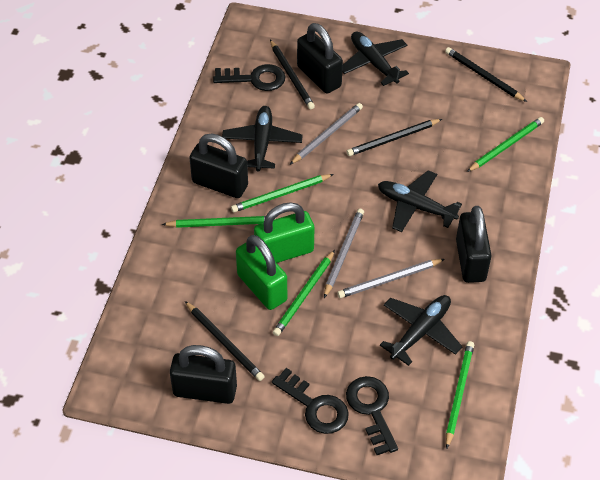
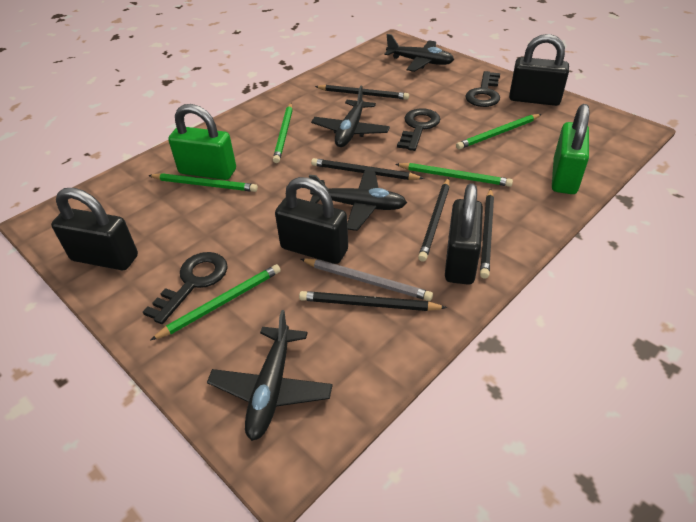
black pencil: [185,301,265,381] [270,40,315,109] [346,119,442,156] [445,47,527,102] = 4 -> [299,291,447,311] [311,158,424,180] [315,85,409,100] [418,178,450,261] [480,188,494,279] = 5
grey pencil: [289,103,363,165] [324,209,364,298] [337,259,445,298] = 3 -> [301,258,433,301] = 1

